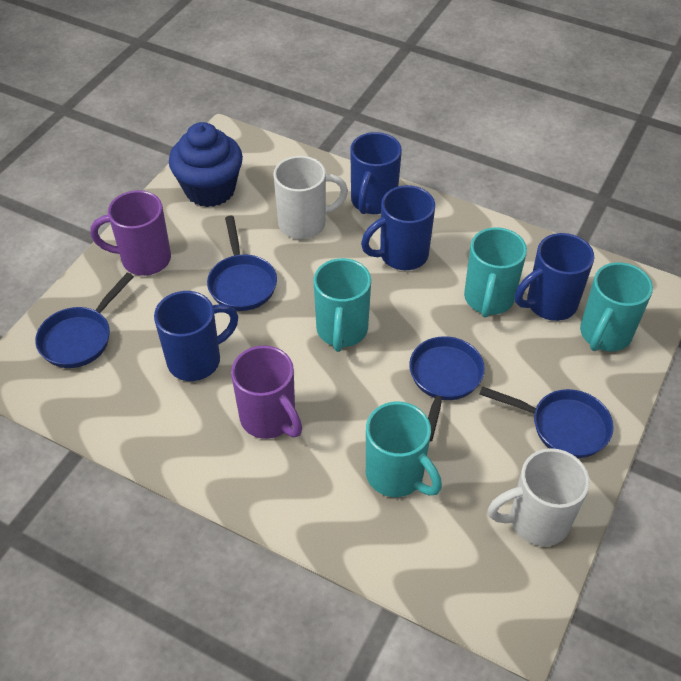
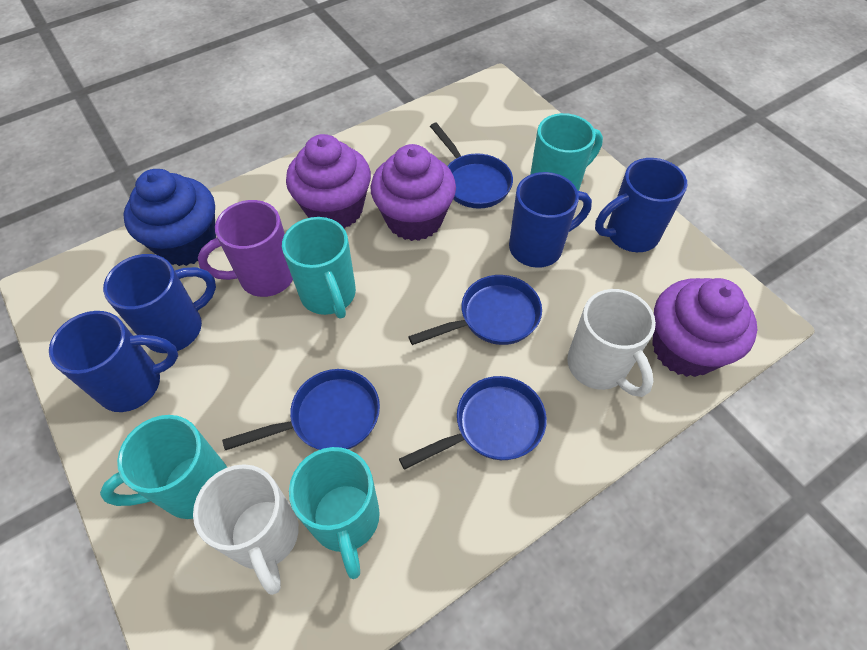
purple cupcake: none = 0 -> [286,134,371,228] [370,144,456,241] [652,278,757,377] = 3
purple mug: [90,190,171,276] [231,345,302,439] = 2 -> [198,200,293,297] = 1

